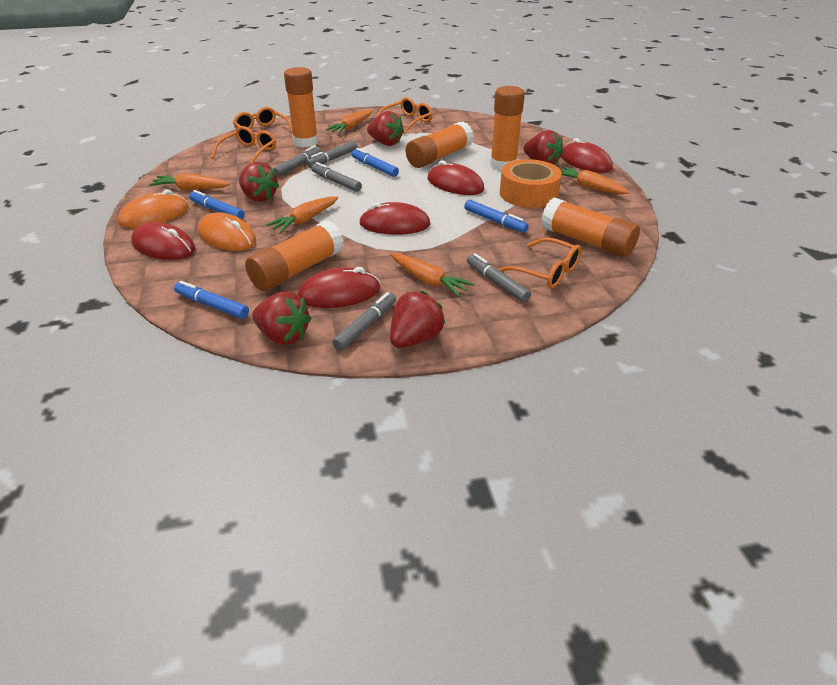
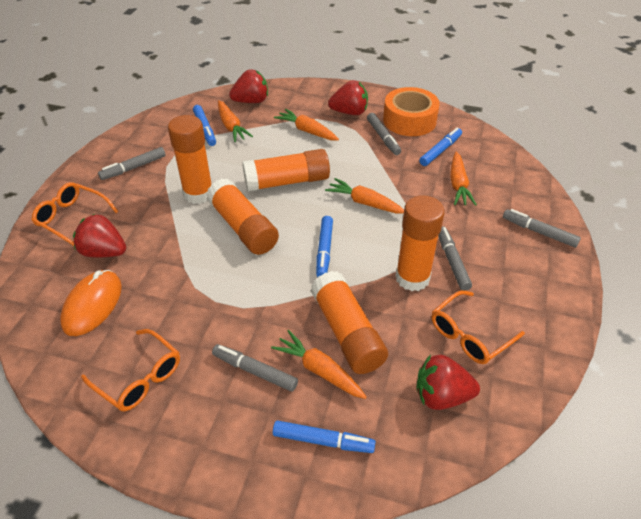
orange glasses: [211,126,276,164] [233,107,293,145] [376,97,433,134] [498,237,582,289] = 4 -> [31,182,119,246] [81,329,180,411] [432,290,525,364] = 3
orange mouse: [118,190,189,228] [198,212,256,251] = 2 -> [60,270,122,336] = 1
red mouse: [131,222,195,260] [298,267,380,308] [359,202,431,235] [428,160,485,195] [561,138,613,173] = 5 -> none = 0
red strawberry: [239,162,279,202] [252,291,311,345] [367,111,404,146] [390,291,445,348] [523,130,563,165] = 5 -> [73,213,126,257] [229,69,268,103] [328,80,368,115] [417,355,480,410] = 4

